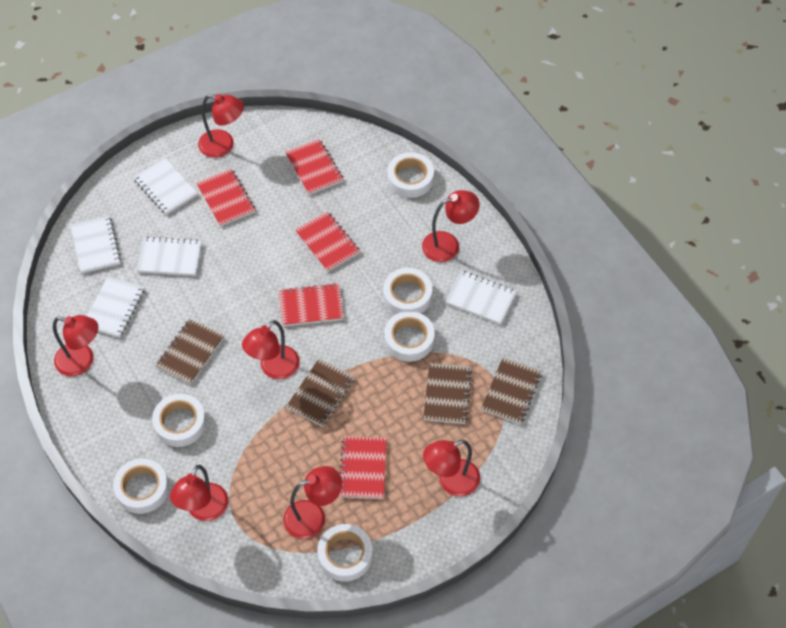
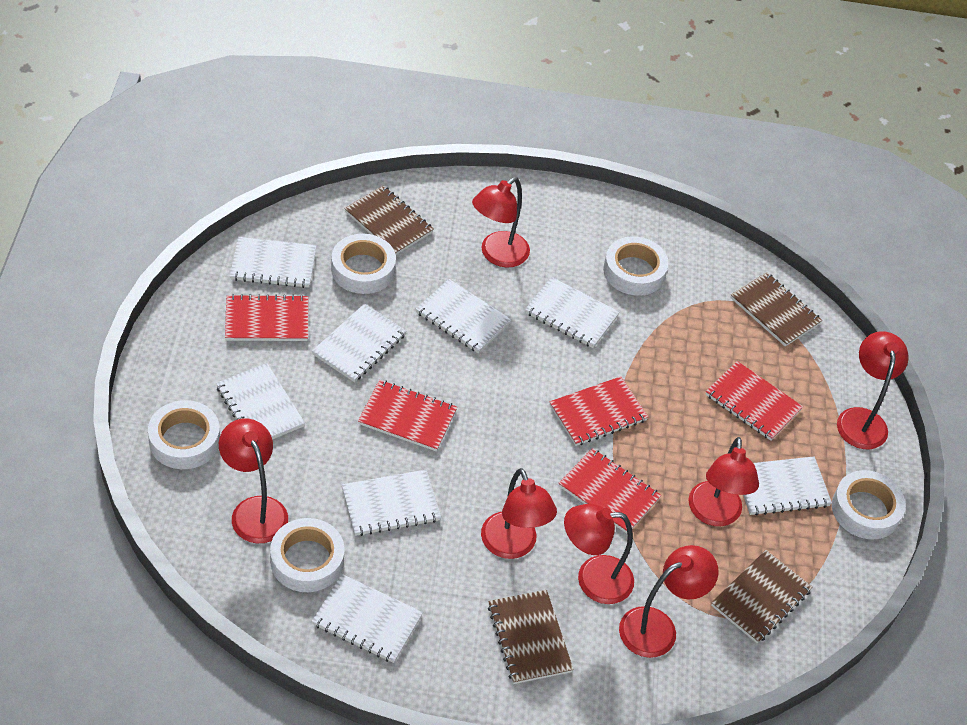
white notebook: [70,215,121,273] [87,276,145,338] [133,158,198,215] [137,237,202,276] [445,270,516,325] = 5 -> [216,363,305,439] [230,237,317,288] [312,304,406,382] [312,574,423,663] [342,470,441,536] [416,279,512,353] [525,277,620,348] [743,456,832,516] = 8
white tape: [113,458,169,514] [152,394,206,447] [318,524,373,582] [383,268,432,314] [384,311,435,362] [387,152,434,198] = 6 -> [148,400,220,469] [270,518,345,592] [331,234,396,294] [603,236,669,296] [832,470,906,540] = 5

